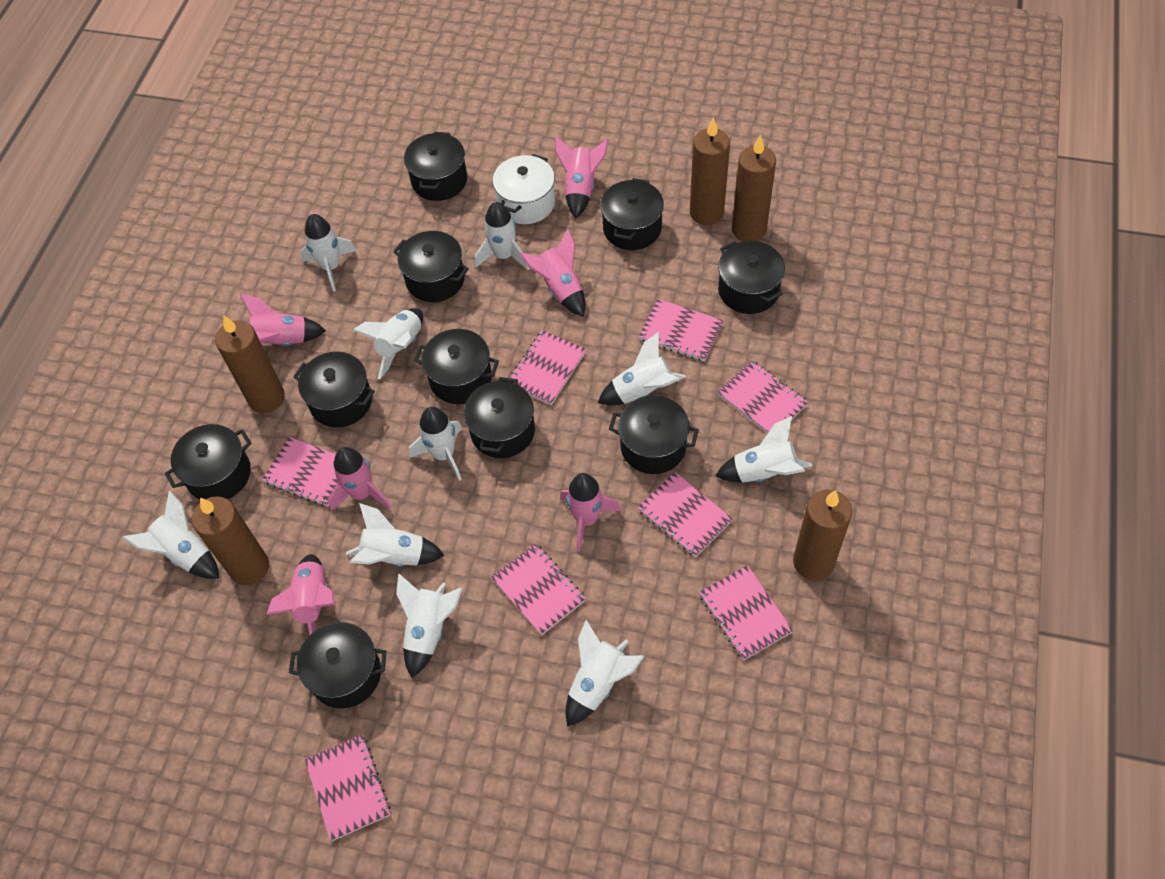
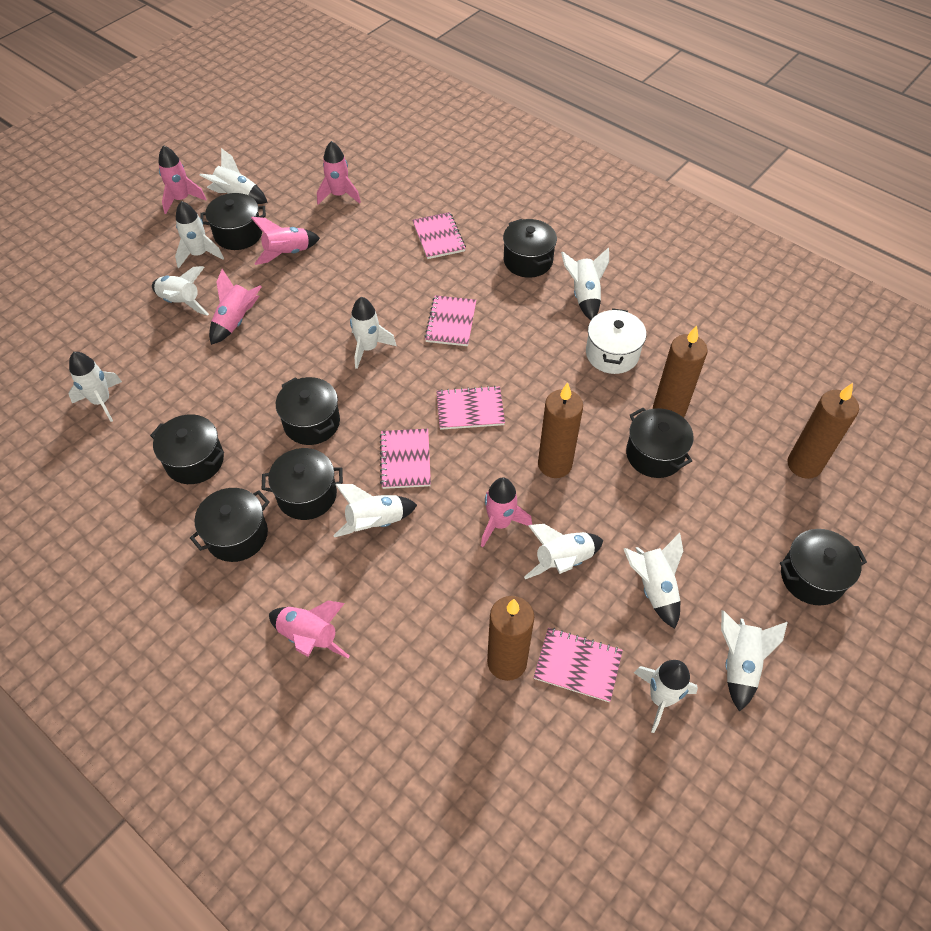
black pot: [165,424,251,500] [289,622,386,709] [293,352,375,428] [393,231,469,302] [404,132,467,201] [414,329,499,404] [464,377,535,458] [600,178,664,250] [609,395,699,474] [718,241,785,314] = 10 -> [150,414,224,484] [190,488,270,562] [200,193,266,250] [262,448,343,520] [276,377,340,445] [503,219,557,278] [626,408,693,478] [780,529,867,605] = 8
brown candle: [192,497,269,585] [215,316,285,413] [690,117,730,225] [732,135,776,241] [793,489,852,581] = 5 -> [487,596,534,681] [538,383,583,478] [653,325,708,418] [788,383,859,479] = 4
pink notebook: [262,437,338,507] [305,734,391,841] [491,543,586,636] [510,330,587,405] [637,472,733,558] [638,299,724,362] [699,565,793,660] [717,360,809,433] = 8 -> [380,429,431,489] [412,212,466,259] [424,295,476,346] [436,386,505,430] [534,628,623,702] = 5
white rocket: [122,491,219,579] [301,214,357,292] [346,503,445,567] [352,308,423,379] [396,573,463,678] [409,407,462,481] [475,202,530,270] [565,620,645,726] [598,332,686,405] [715,416,812,483] = 10 -> [69,352,122,422] [152,266,209,316] [175,201,224,268] [199,148,268,204] [333,484,417,537] [350,297,396,369] [524,524,603,579] [561,248,609,320] [624,533,683,629] [634,660,698,733] [721,610,788,712] = 11

